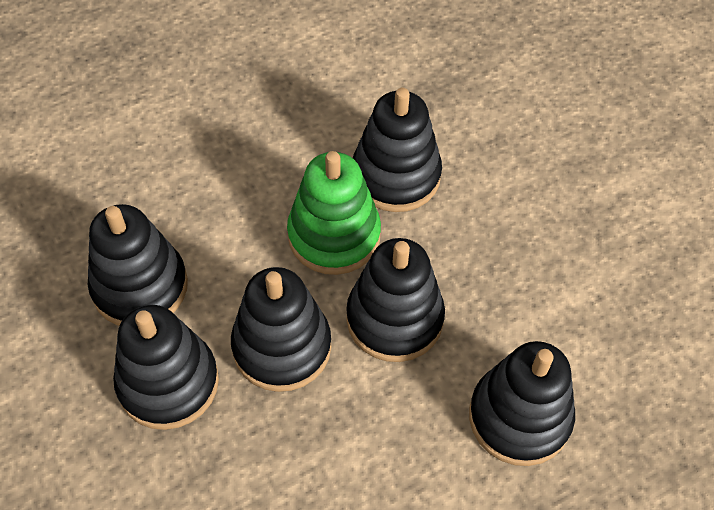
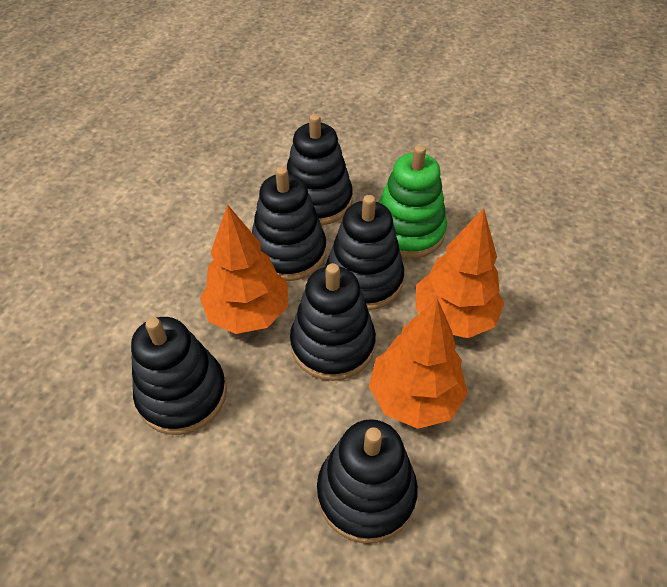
orange tree: none = 0 -> [200,204,288,334] [369,298,468,429] [416,209,504,338] = 3

